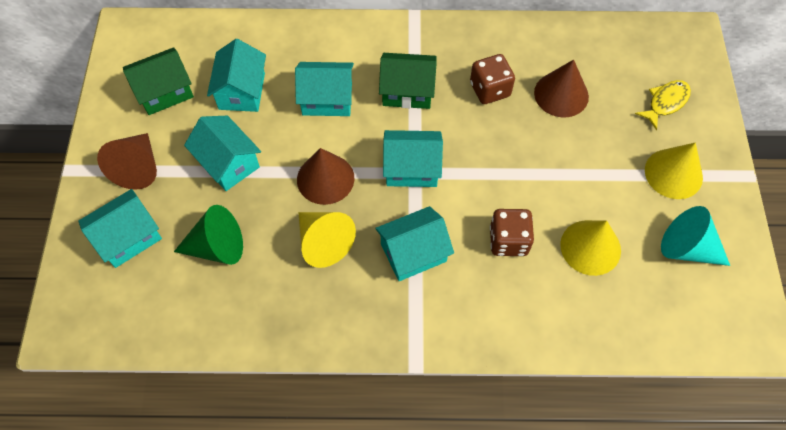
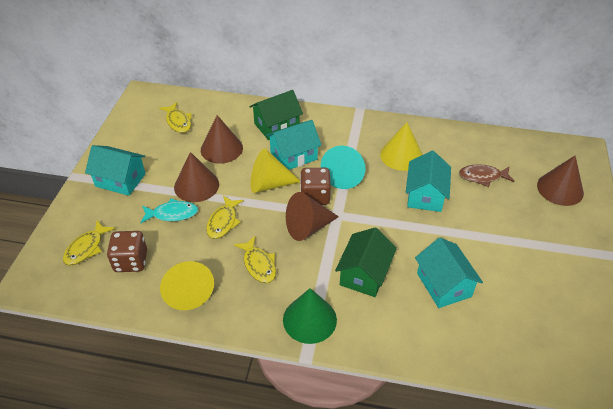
brown cone: [97,133,157,190] [297,148,355,205] [534,60,589,118] = 3 -> [174,152,219,202] [201,115,243,164] [286,192,339,241] [537,156,584,206] = 4
brown fish: none = 0 -> [459,164,515,187] = 1
turquoise fish: none = 0 -> [140,199,198,223] = 1
turquoise house: [78,189,162,268] [184,116,261,191] [207,39,266,112] [295,62,354,116] [375,206,454,281] [383,130,443,187] = 6 -> [85,145,146,196] [266,120,322,170] [406,150,451,212] [415,238,483,308] = 4
yellow fish: [635,80,691,130] = 1 -> [63,220,115,265] [159,102,192,133] [206,196,244,239] [234,236,276,283] = 4

